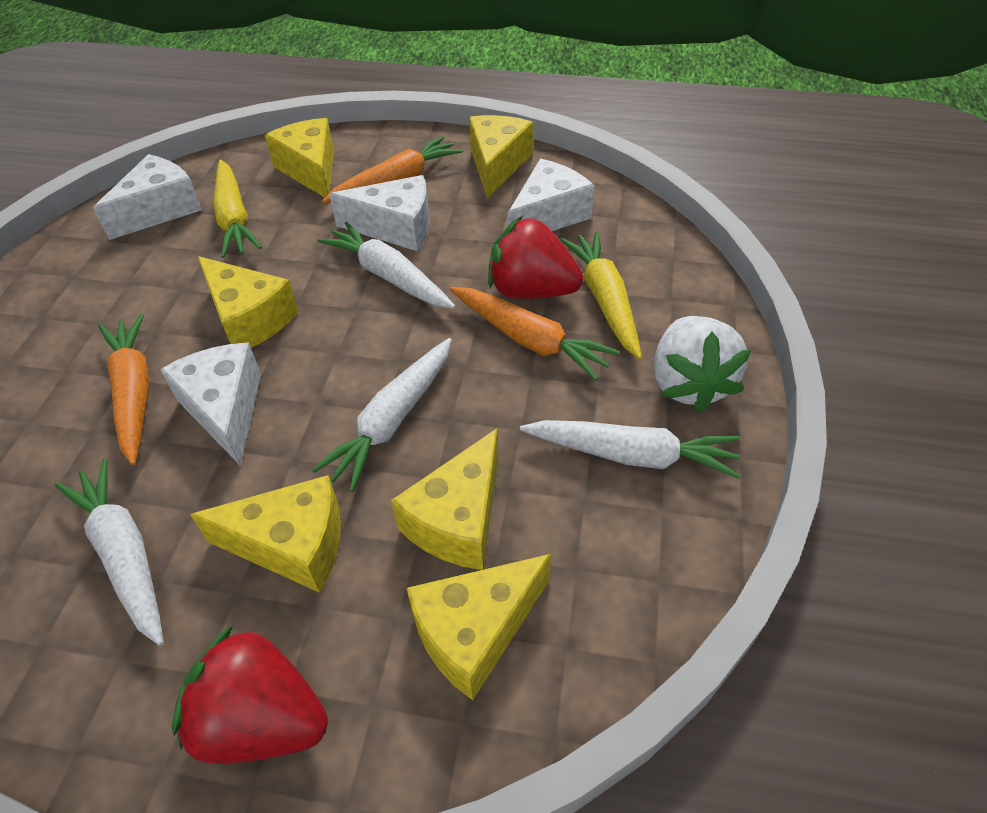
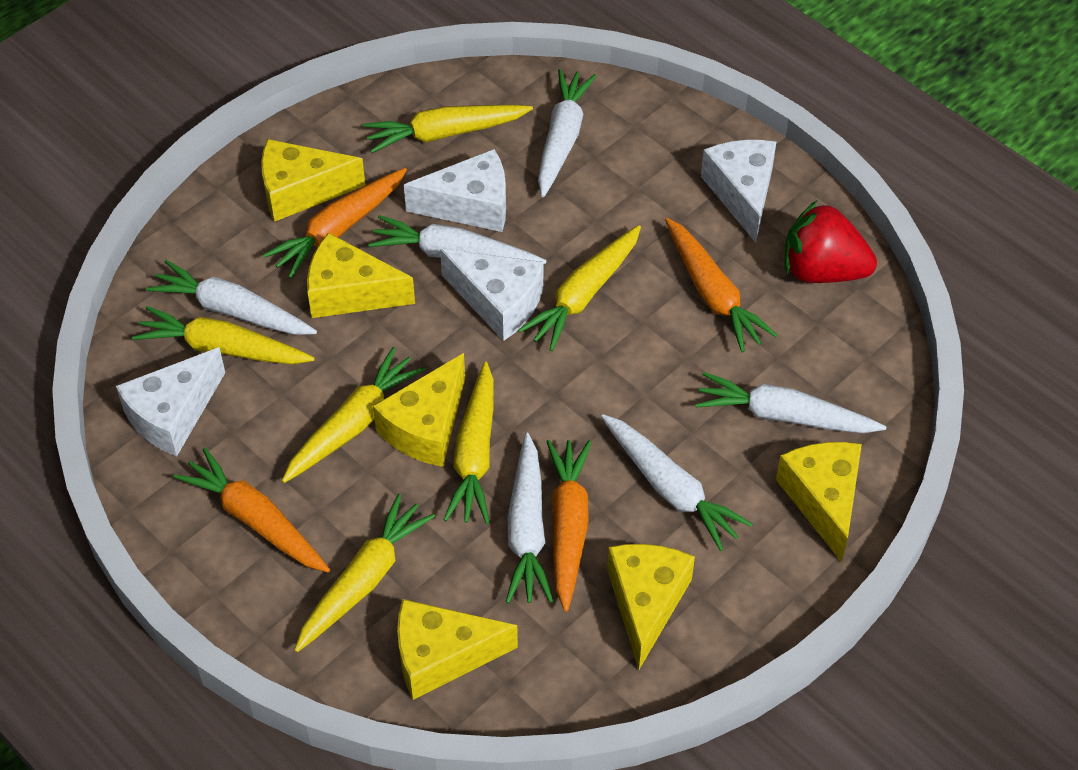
orange carrot: [98,314,149,465] [322,136,463,203] [450,287,619,381] = 3 -> [173,448,330,572] [263,168,407,278] [546,440,591,612] [665,218,778,352] = 4
red strawberry: [172,625,328,764] [488,216,583,299] = 2 -> [784,201,877,283] = 1
white carrot: [55,459,164,646] [312,338,452,492] [318,221,455,309] [520,420,741,479] = 4 -> [146,260,317,335] [368,215,546,264] [506,433,553,604] [538,69,596,197] [601,414,753,551] [695,372,886,433] = 6
white strawberry: [653,316,751,412] = 1 -> none = 0
yellow carrot: [213,160,262,258] [560,232,642,359] = 2 -> [132,306,315,365] [282,347,426,483] [294,494,435,653] [363,105,533,153] [443,362,494,524] [518,225,641,351] = 6

